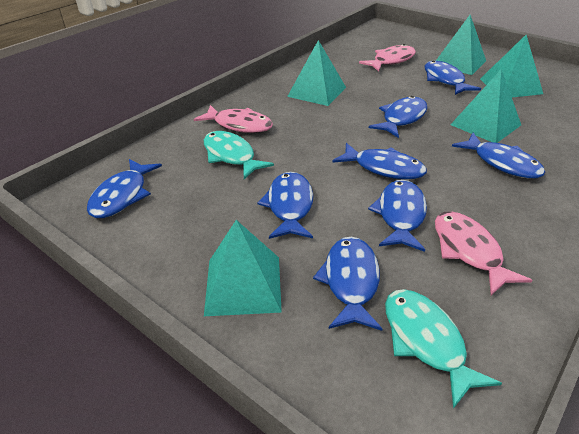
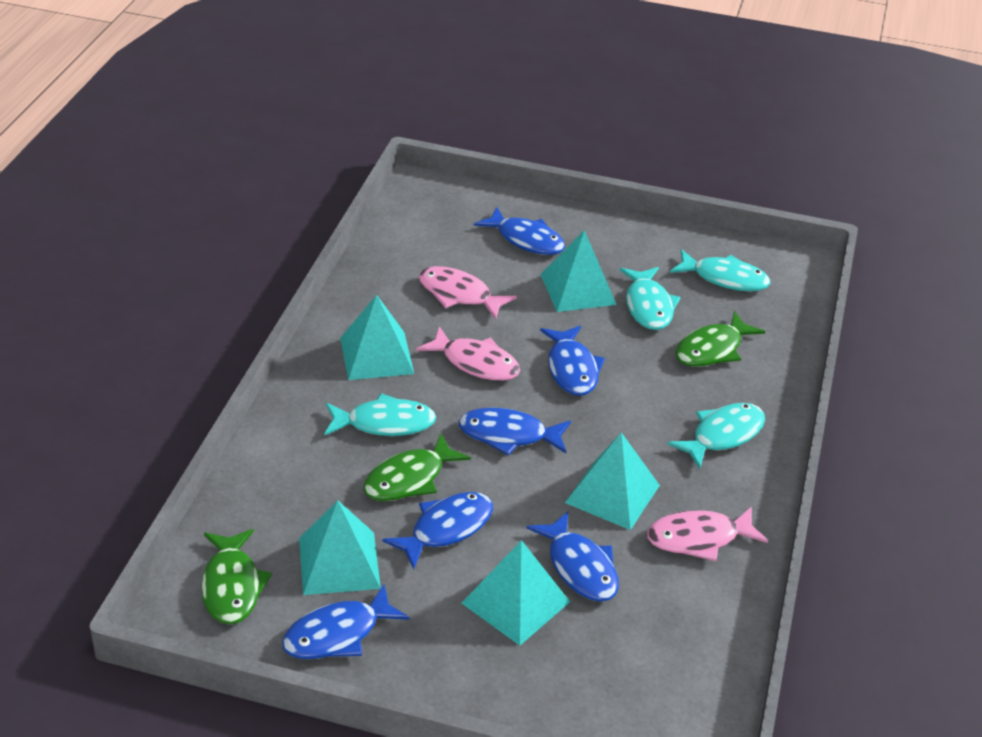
blue fish: [87,159,162,218] [257,172,313,239] [313,237,382,331] [332,143,427,180] [368,180,427,252] [369,96,428,138] [425,61,481,95] [452,133,545,179] = 8 -> [282,585,410,659] [382,492,493,569] [458,407,571,456] [474,207,565,255] [527,511,619,602] [540,326,605,396] = 6
green fish: none = 0 -> [201,529,272,624] [363,434,471,501] [675,311,765,367] = 3
turquoise fish: [204,131,274,179] [385,289,502,409] = 2 -> [324,393,436,436] [620,267,681,330] [667,403,765,469] [670,249,770,292] = 4

